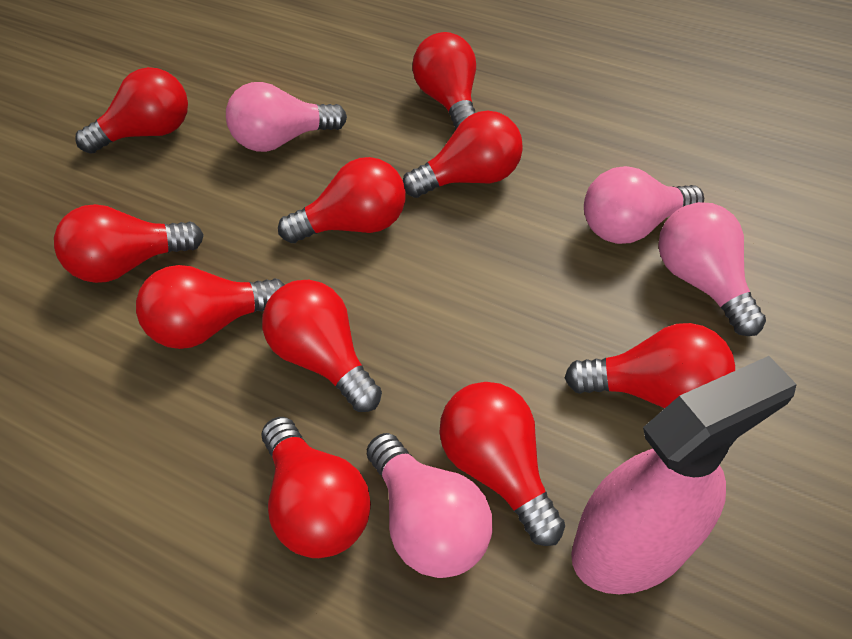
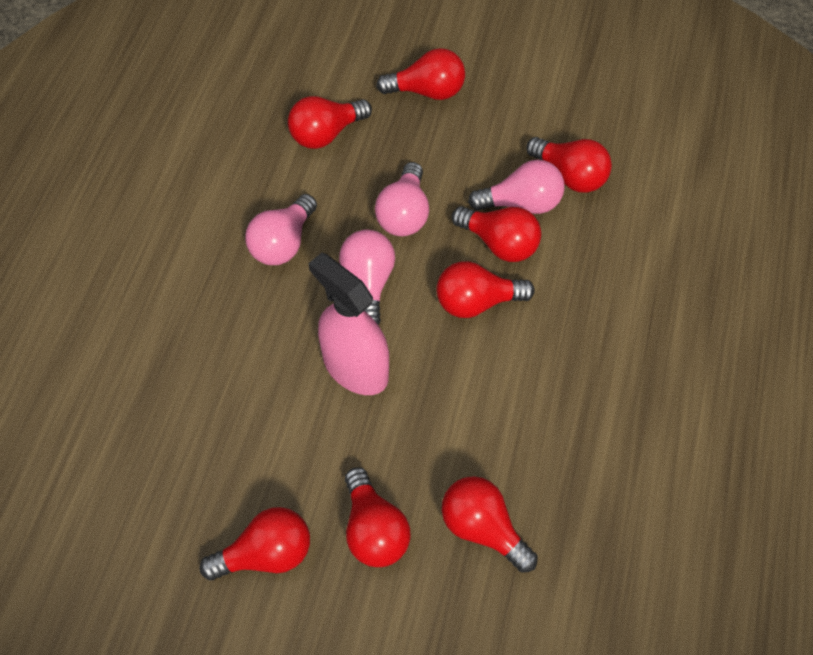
red light bulb: [54,204,204,283] [76,67,188,154] [136,265,285,349] [262,280,382,412] [262,417,371,558] [278,157,405,243] [403,111,523,198] [413,32,476,130] [439,382,565,546] [565,323,735,408] = 10 -> [200,507,310,580] [288,96,372,149] [345,467,410,567] [376,48,465,100] [436,261,535,318] [442,476,538,573] [452,206,541,262] [526,137,612,193] = 8

